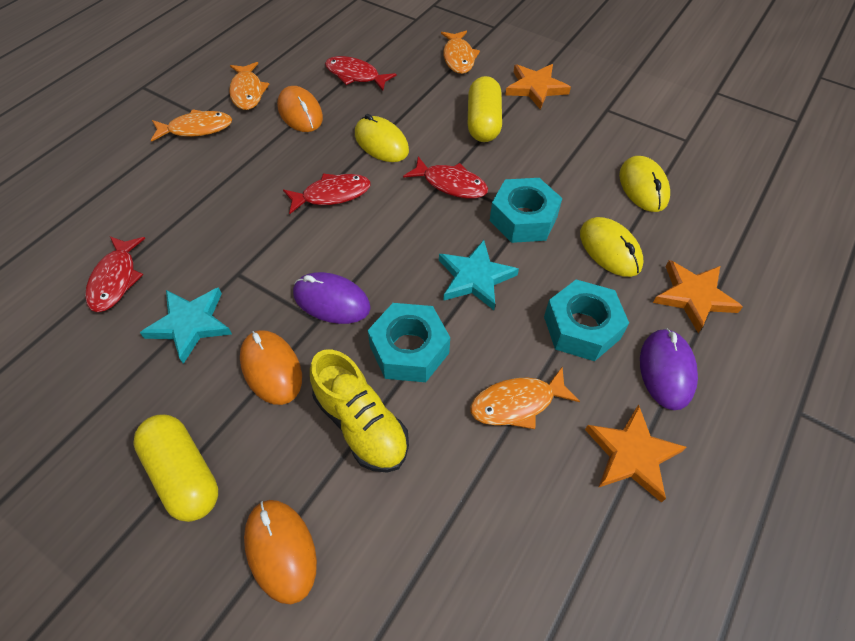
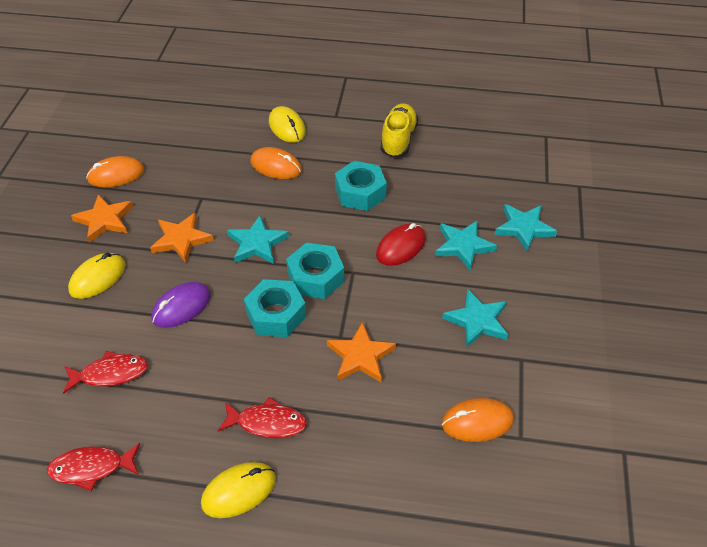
orange fish: [151,109,232,142] [229,62,269,110] [441,31,480,74] [470,367,580,429] = 4 -> none = 0
purple mouse: [293,272,371,324] [640,328,698,410] = 2 -> [151,282,211,328] = 1
red fish: [85,236,145,312] [283,174,371,214] [325,56,397,91] [403,156,488,199] = 4 -> [47,443,140,491] [63,351,148,393] [218,397,307,438] = 3
red mouse: none = 0 -> [376,223,426,266] = 1
turquoise star: [140,287,232,364] [439,240,519,310] = 2 -> [227,216,289,264] [435,220,497,270] [442,289,508,347] [494,204,557,252] = 4
yellow capsule: [133,414,218,522] [468,76,502,142] = 2 -> none = 0

